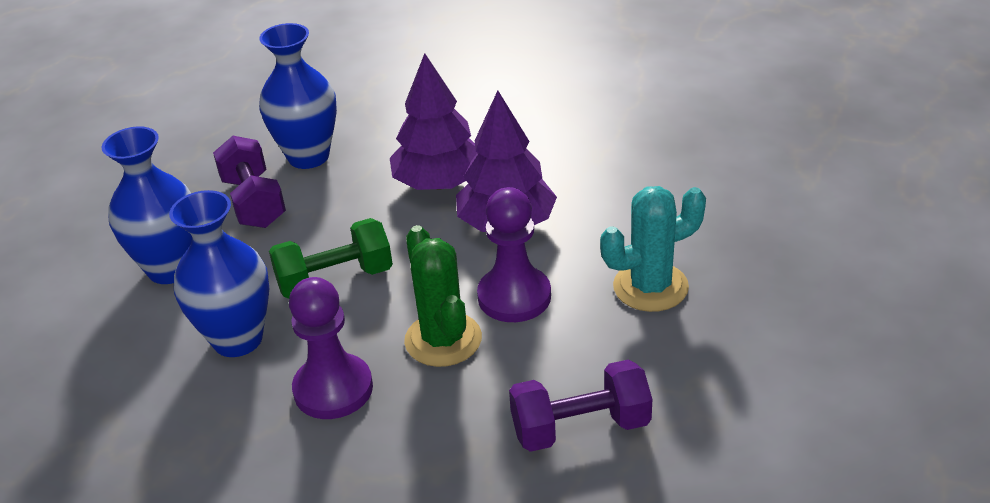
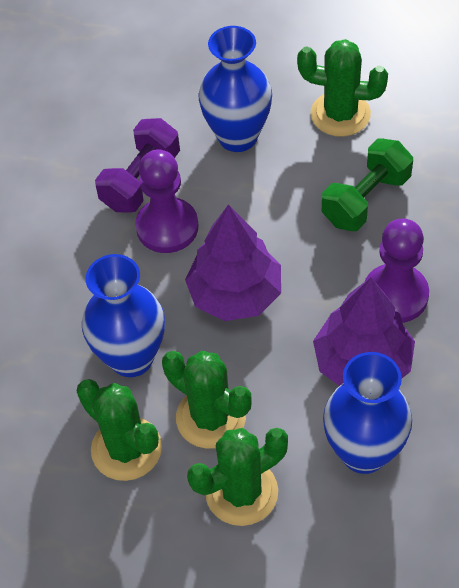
green cactus: [404,225,482,367] = 1 -> [77,379,162,481] [162,351,251,449] [187,428,288,526] [297,39,388,137] = 4
purple dumbbell: [213,136,286,228] [509,360,652,452] = 2 -> [95,118,180,213] = 1
turquoise cactus: [600,186,706,312] = 1 -> none = 0

